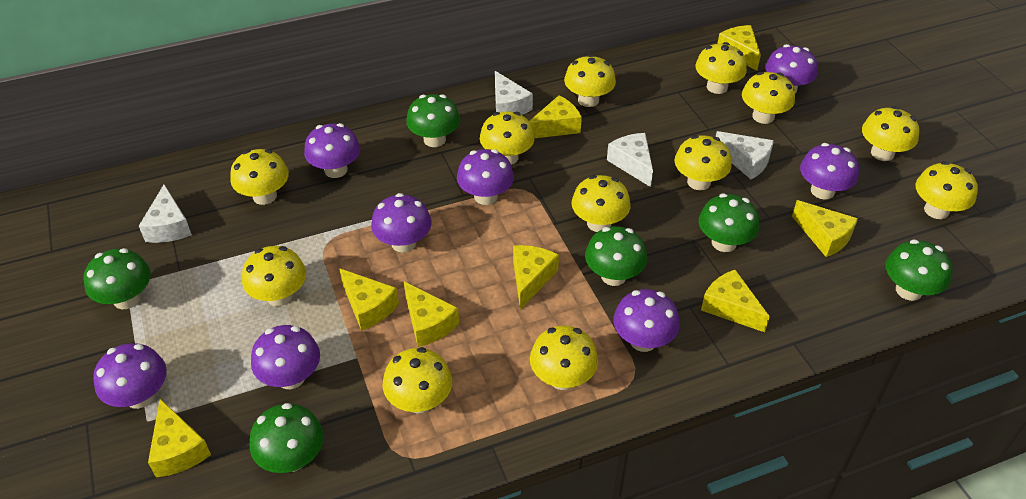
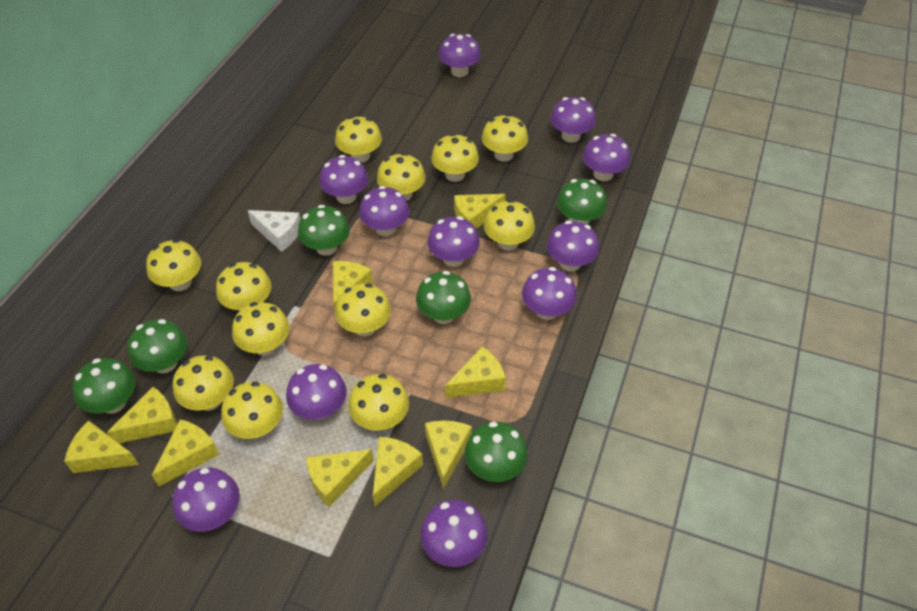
purple mushroom: [93,343,167,409] [251,325,320,389] [304,123,360,178] [371,193,431,253] [457,149,514,205] [613,289,680,352] [766,44,817,94] [800,143,859,200] = 8 -> [172,467,240,532] [286,364,347,420] [320,155,369,204] [359,186,410,236] [420,500,488,567] [428,216,480,267] [439,34,481,77] [522,267,577,320] [547,220,599,272] [550,97,596,143] [582,134,630,181] = 11
white cheese: [139,184,192,243] [495,71,533,115] [607,133,653,187] [716,131,774,179] = 4 -> [247,210,300,252] = 1
yellow cheese: [148,399,211,477] [339,268,399,331] [404,281,459,347] [513,245,559,309] [529,95,582,138] [701,270,770,332] [717,25,761,71] [792,200,858,257] = 8 -> [64,420,139,473] [107,387,178,443] [152,419,219,486] [306,449,374,507] [333,261,373,310] [373,436,423,507] [425,420,472,490] [445,346,506,398] [454,194,505,229] = 9

